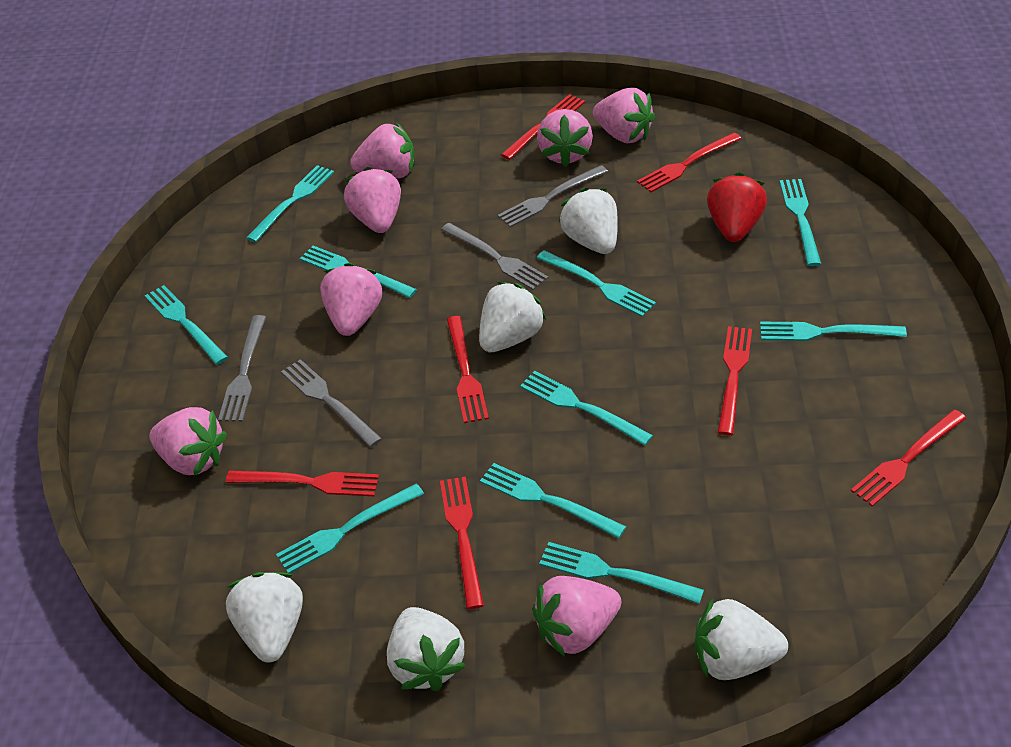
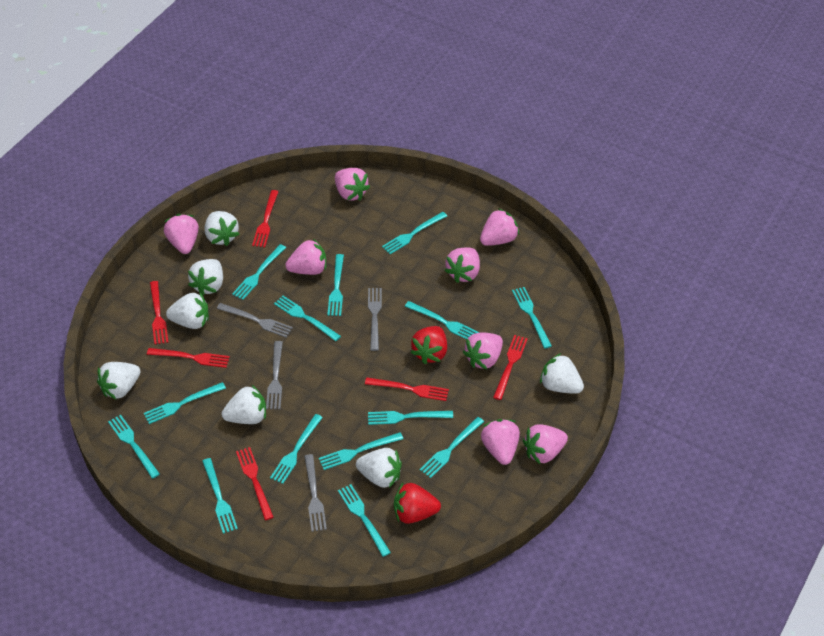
pink strawberry: [149,407,227,476] [320,263,382,336] [344,167,401,233] [350,123,415,179] [532,576,621,657] [537,109,593,167] [593,88,655,143] = 7 -> [164,214,199,254] [285,239,326,275] [335,168,370,201] [444,247,480,283] [463,332,503,369] [480,209,519,246] [481,419,520,465] [523,424,568,464] = 8
red fork: [226,471,379,496] [440,476,484,609] [447,316,489,423] [501,94,585,160] [637,132,742,192] [718,326,752,435] [851,409,966,507] = 7 -> [147,348,230,368] [150,281,168,345] [236,447,273,520] [252,190,279,247] [365,377,449,401] [493,335,528,400] = 6
red strawberry: [707,173,767,242] = 1 -> [394,483,441,524] [411,326,447,364] = 2
turquoise fork: [145,285,228,365] [246,165,334,242] [276,483,424,574] [300,246,417,298] [480,463,626,539] [520,371,653,446] [537,250,656,317] [539,542,704,604] [760,321,907,341] [780,179,821,266] = 10 -> [108,415,160,479] [144,382,226,424] [202,458,238,534] [232,244,286,300] [270,414,323,484] [274,296,341,341] [319,432,403,470] [327,254,344,316] [338,484,391,557] [368,411,453,425] [382,212,447,254] [405,301,479,339] [420,417,484,478] [512,287,552,349] = 14
white strawberry: [226,572,303,663] [387,607,466,691] [479,282,547,352] [559,188,618,254] [695,597,788,680] = 5 -> [97,362,141,399] [166,293,209,329] [188,259,223,295] [204,211,239,246] [222,385,266,424] [356,448,402,488] [540,353,584,394] = 7

